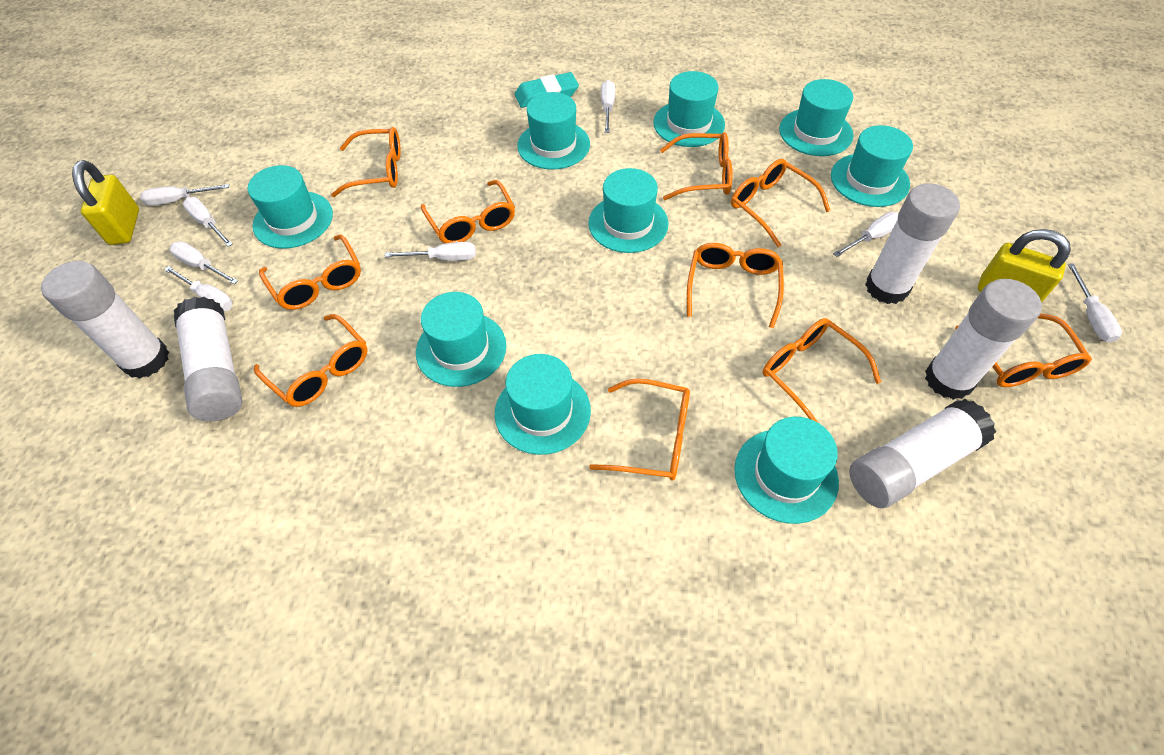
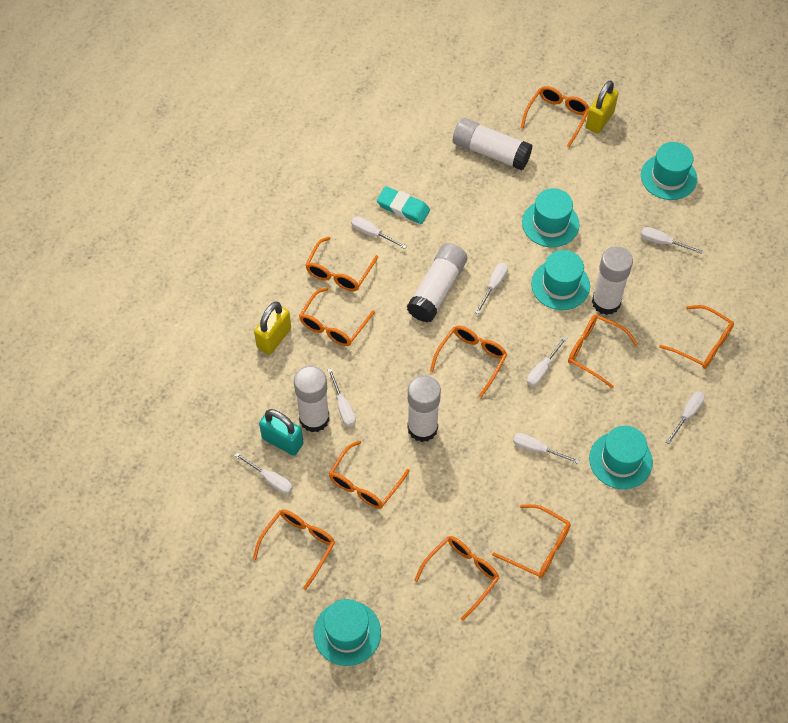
turquoise hat: [248,165,333,249] [416,292,506,387] [495,354,591,455] [517,92,590,170] [588,168,668,253] [653,71,725,147] [734,417,839,524] [779,79,853,156] [831,125,913,207] = 9 -> [314,599,381,666] [522,188,579,247] [531,250,590,310] [589,426,653,489] [641,142,697,200] = 5
turquoise padlock: none = 0 -> [259,409,304,456] = 1

